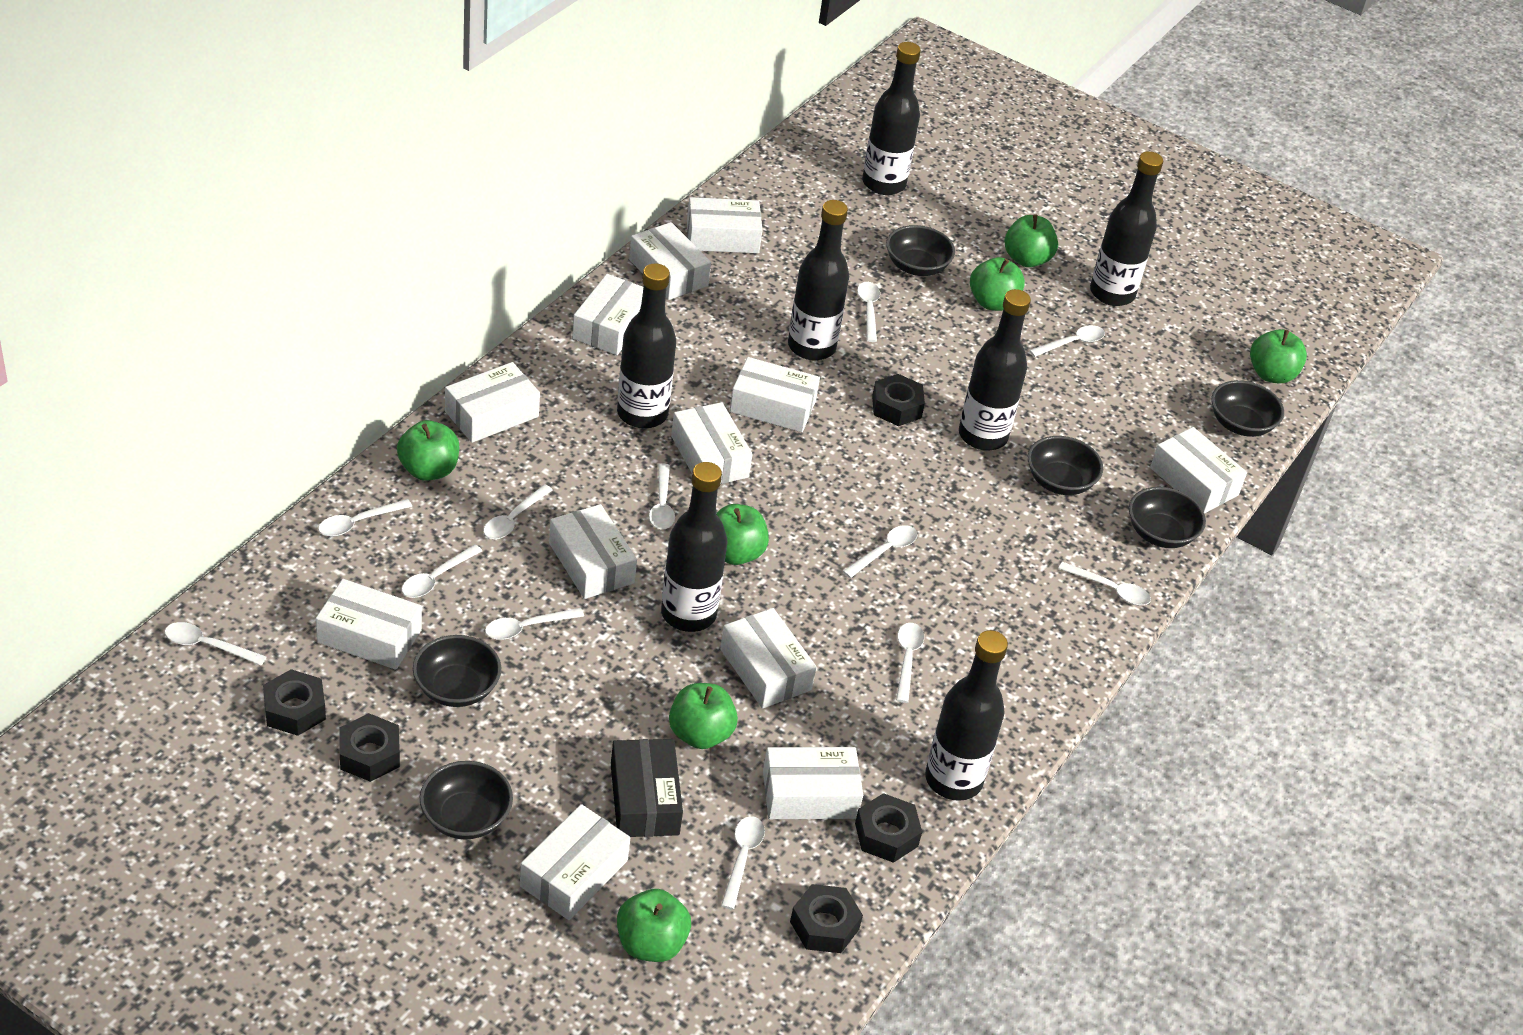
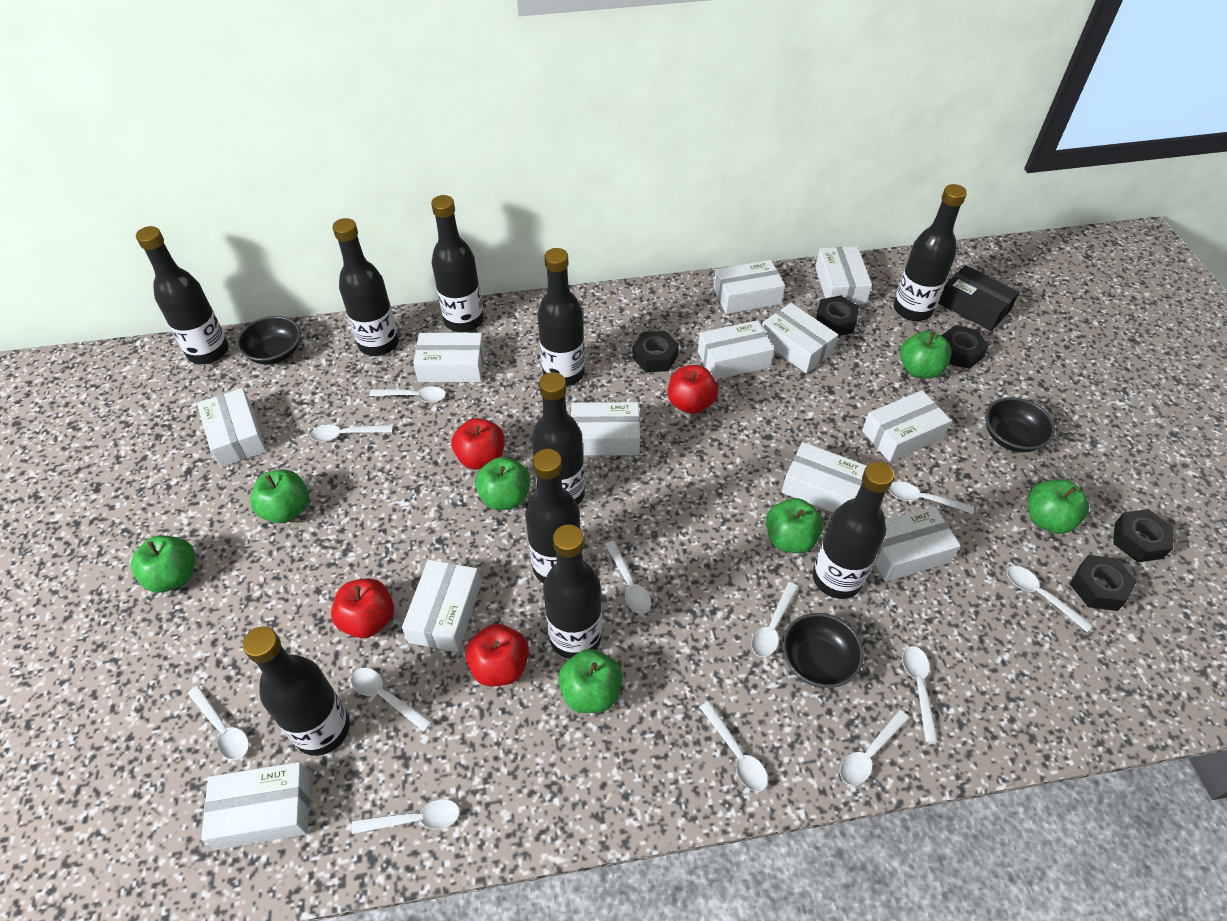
black bottle: [617,263,676,429] [661,462,728,632] [788,200,849,360] [862,42,921,195] [925,630,1008,801] [959,289,1031,451] [1090,151,1163,306] = 7 -> [136,226,229,364] [243,626,350,756] [333,218,399,356] [431,195,484,332] [525,449,580,583] [532,372,585,505] [537,248,585,386] [543,524,602,659] [813,462,894,599] [894,184,967,321] = 10
black bowl: [413,635,501,707] [420,761,513,839] [886,225,955,276] [1028,436,1103,495] [1129,487,1206,548] [1212,380,1284,437] = 6 -> [237,316,301,365] [782,613,864,688] [985,397,1055,452] = 3
red apple: none = 0 -> [331,578,394,638] [451,418,505,470] [465,624,529,686] [668,365,718,414] = 4

